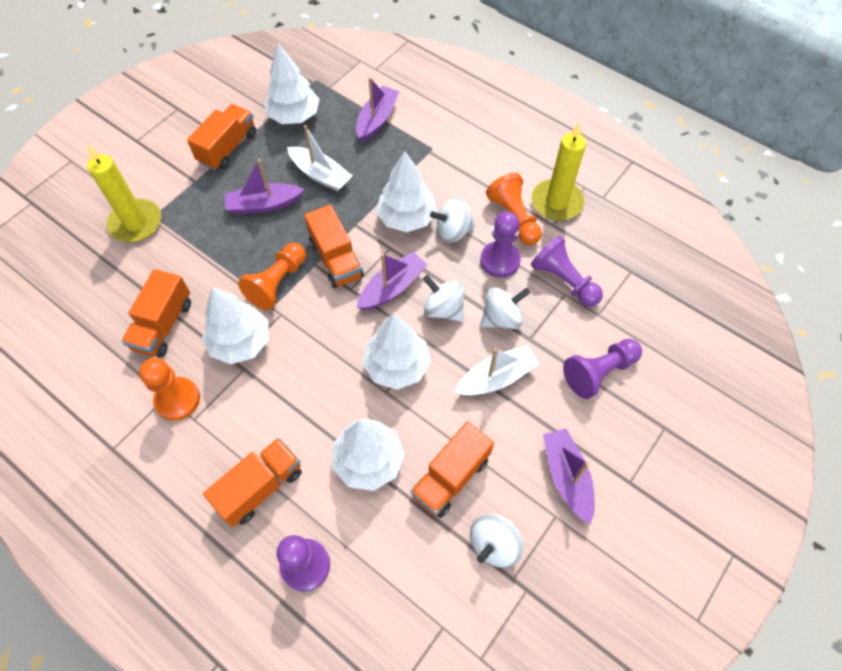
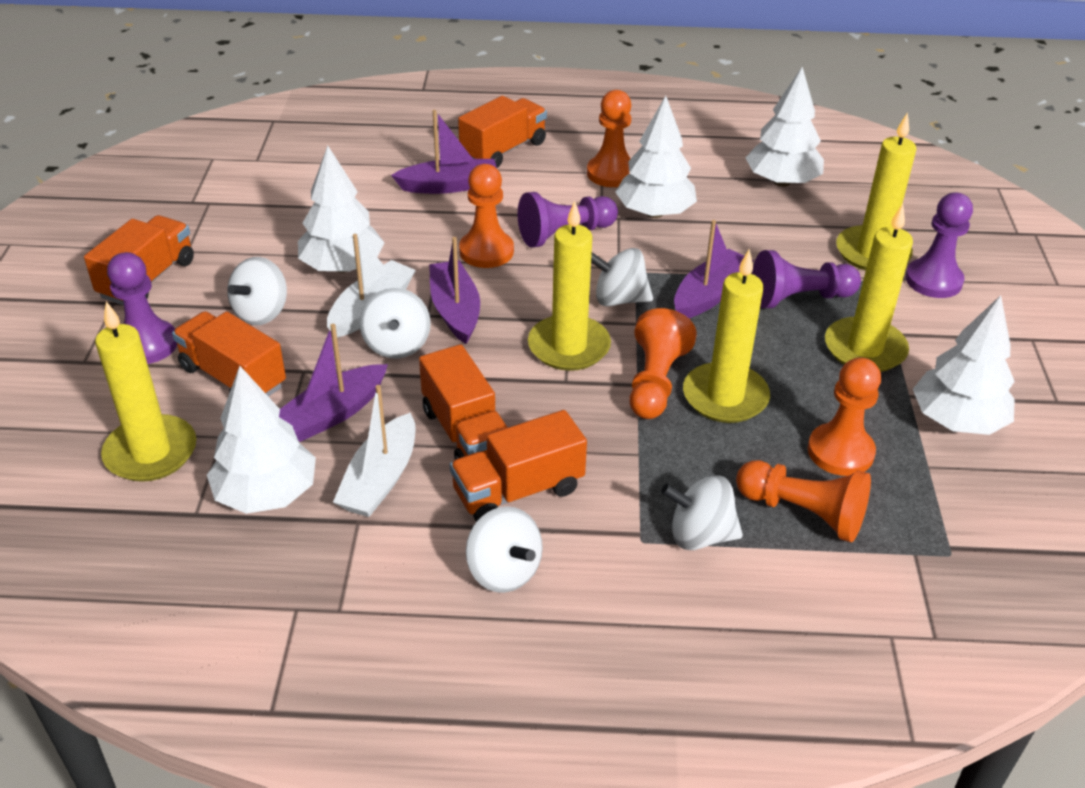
orange pawn: [139,358,200,421] [238,243,306,310] [486,173,542,245] = 3 -> [459,164,514,268] [587,90,632,187] [629,308,697,419] [736,460,871,542] [808,357,881,476] = 5
white spinning top: [423,275,464,322] [430,197,475,243] [470,514,523,568] [480,287,530,329] = 4 -> [227,257,287,325] [359,288,431,358] [466,506,543,593] [591,248,653,306] [661,475,743,550] = 5
yellow candle: [87,145,161,242] [532,122,586,221] = 2 -> [95,301,196,482] [528,201,611,371] [683,249,770,423] [825,204,913,372] [836,112,917,271] = 5

